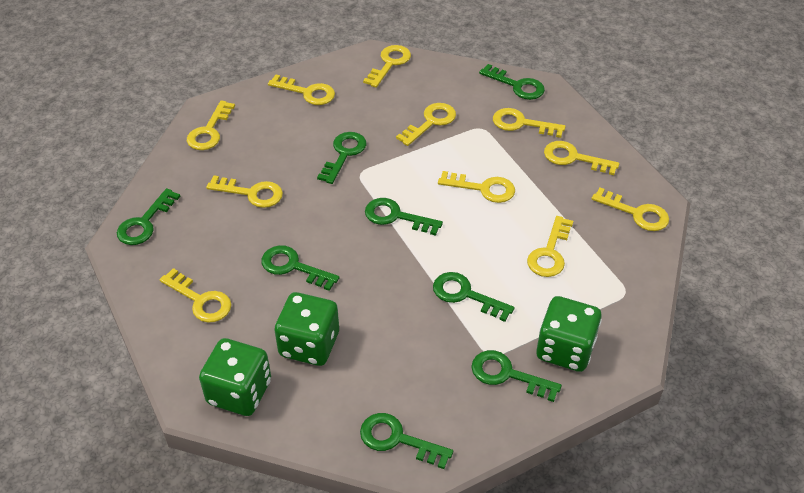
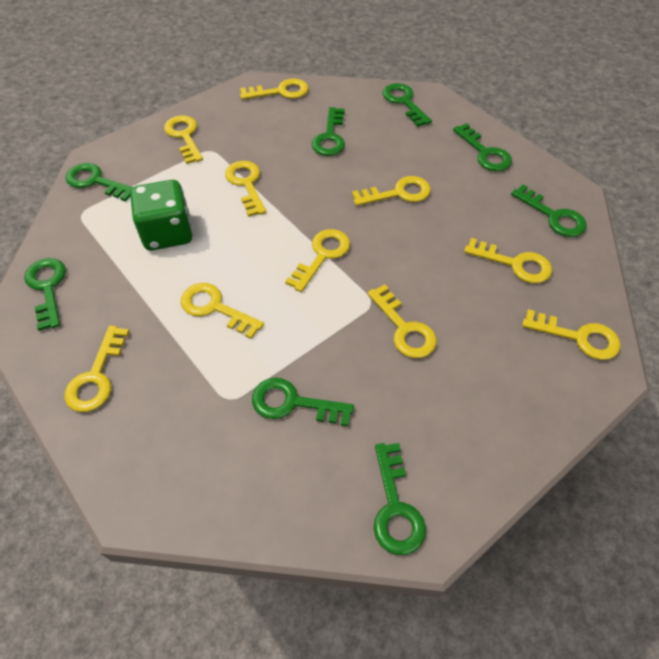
green dice: [199,338,271,416] [274,292,339,366] [536,296,602,372] = 3 -> [130,180,193,250] = 1
yellow key: [159,268,231,323] [187,100,235,150] [206,175,283,208] [268,75,335,105] [363,45,411,88] [396,103,456,146] [438,171,515,203] [493,108,566,138] [527,216,573,277] [544,141,619,175] [591,187,669,231] = 11 -> [65,325,130,412] [164,115,203,164] [181,283,264,339] [225,161,266,217] [240,78,309,100] [285,229,350,292] [352,176,431,206] [367,284,437,358] [464,238,552,283] [522,309,621,360] = 10

